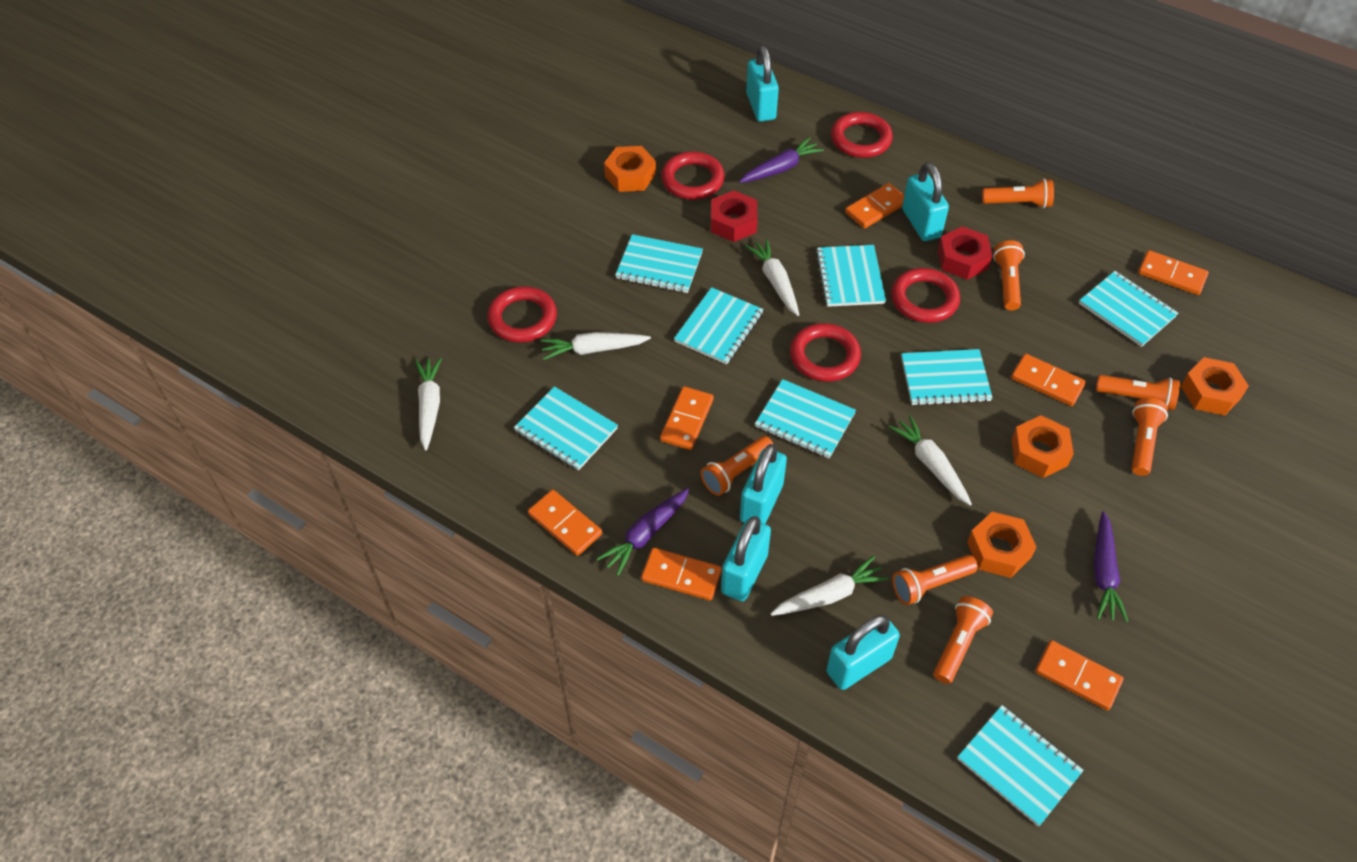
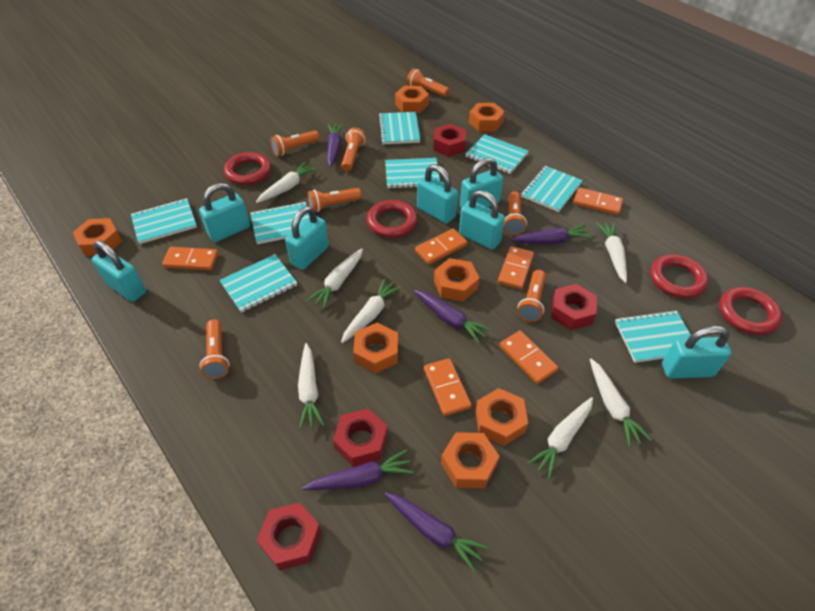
orange domino: [528,490,602,556] [641,548,722,600] [660,386,714,450] [845,183,904,228] [1011,354,1086,406] [1035,640,1123,710] [1138,250,1208,295] = 7 -> [162,247,218,270] [415,229,467,265] [424,358,471,416] [498,246,534,289] [500,331,558,384] [573,187,623,215] = 6
orange nut: [604,146,656,192] [967,512,1036,578] [1011,415,1074,478] [1181,357,1249,416] = 4 -> [73,218,122,256] [353,323,398,374] [395,86,429,113] [434,258,479,301] [441,432,499,488] [469,103,505,131] [476,388,528,446] = 7
purple carrot: [597,488,690,576] [739,137,824,183] [1094,511,1128,622] = 3 -> [302,449,414,490] [327,124,344,167] [384,492,489,573] [414,290,492,343] [510,225,592,244] = 5
red nut: [711,190,758,242] [938,226,993,280] = 2 -> [257,502,322,571] [333,409,388,467] [433,124,466,157] [551,284,597,330] = 4
red ring: [487,286,557,342] [661,151,725,200] [790,323,861,382] [831,112,893,158] [891,268,960,323] = 5 -> [224,152,271,185] [367,200,417,238] [650,254,708,298] [719,287,782,335] = 4
turquoise padlock: [721,516,771,601] [740,444,787,524] [746,45,779,121] [826,614,900,690] [902,162,949,241] = 5 -> [92,240,146,302] [199,183,250,242] [285,206,329,270] [417,164,458,224] [459,190,505,250] [460,158,503,208] [662,326,731,379] = 7
white carrot: [415,357,442,451] [541,332,651,360] [745,239,799,316] [771,556,889,616] [889,415,972,506] = 5 -> [256,162,317,203] [298,343,324,430] [307,249,363,309] [341,279,401,343] [527,397,593,479] [590,358,652,447] [596,222,627,283] = 7

